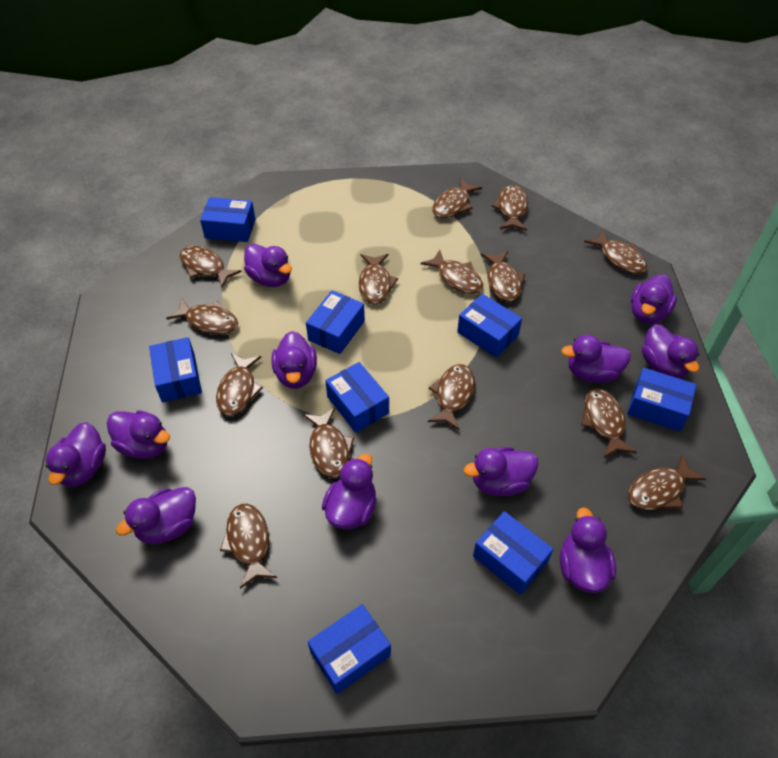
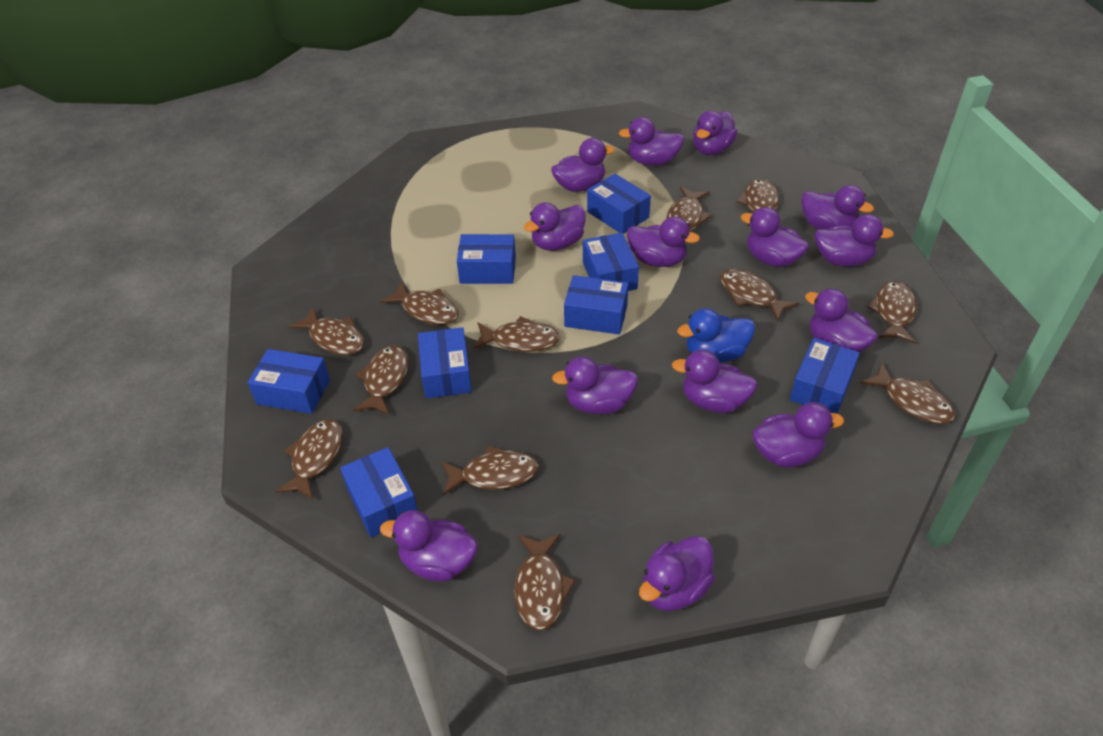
blue duck: none = 0 -> [677,308,755,363] = 1
brown fish: [166,298,238,334] [179,246,242,288] [216,353,263,416] [220,504,277,589] [303,408,354,478] [359,254,398,304] [420,250,483,294] [428,364,475,430] [432,178,482,218] [481,251,525,302] [491,185,528,231] [581,388,637,458] [584,230,647,274] [628,454,706,510] = 14 -> [275,419,343,500] [288,306,364,355] [353,345,409,415] [380,282,459,325] [441,446,539,496] [473,316,560,352] [514,534,576,630] [666,187,712,232] [720,269,799,321] [736,179,779,226] [860,362,955,424] [867,281,917,344] = 12
purple duck: [46,422,106,487] [107,410,170,459] [116,487,196,544] [244,244,292,287] [271,331,317,389] [322,454,377,529] [464,447,538,496] [560,507,616,593] [561,335,631,383] [631,274,677,324] [642,324,700,379] = 11 -> [380,510,478,582] [524,202,586,251] [551,138,615,192] [552,356,638,414] [619,117,684,166] [627,216,700,267] [639,536,715,611] [672,350,758,413] [693,111,738,155] [740,207,809,267] [752,402,844,468] [802,185,874,229] [805,289,878,352] [815,214,894,267] = 14

